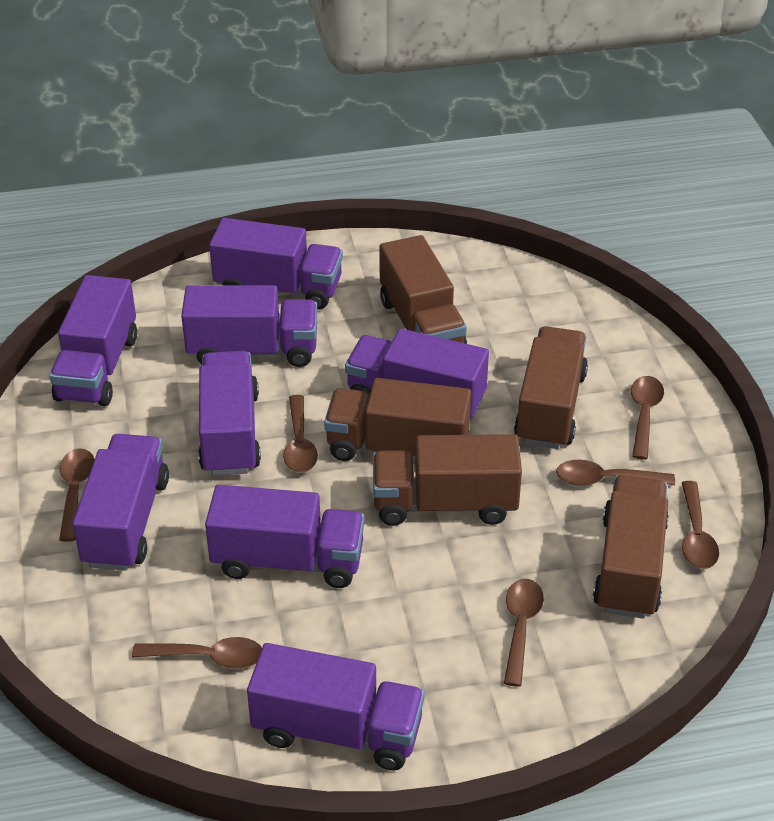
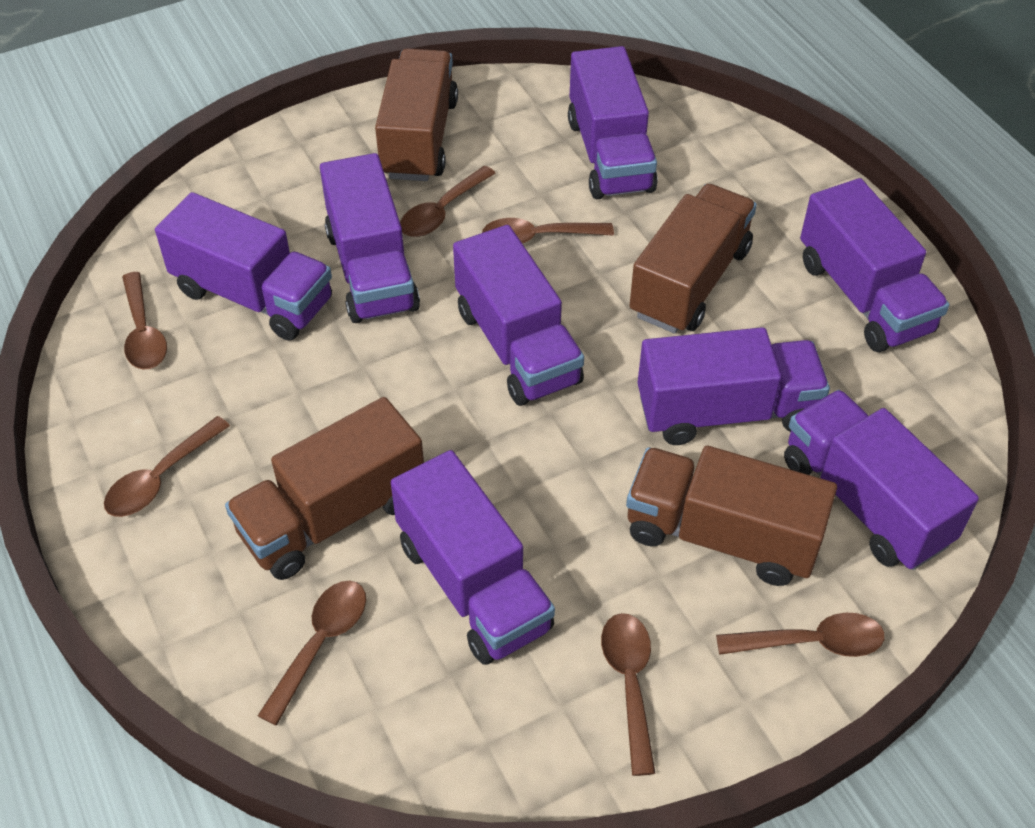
brown truck: [324,378,471,461] [373,434,522,526] [380,235,467,344] [514,326,588,449] [593,475,669,619] = 5 -> [225,397,424,580] [375,48,458,181] [626,446,837,586] [630,184,757,334] = 4

